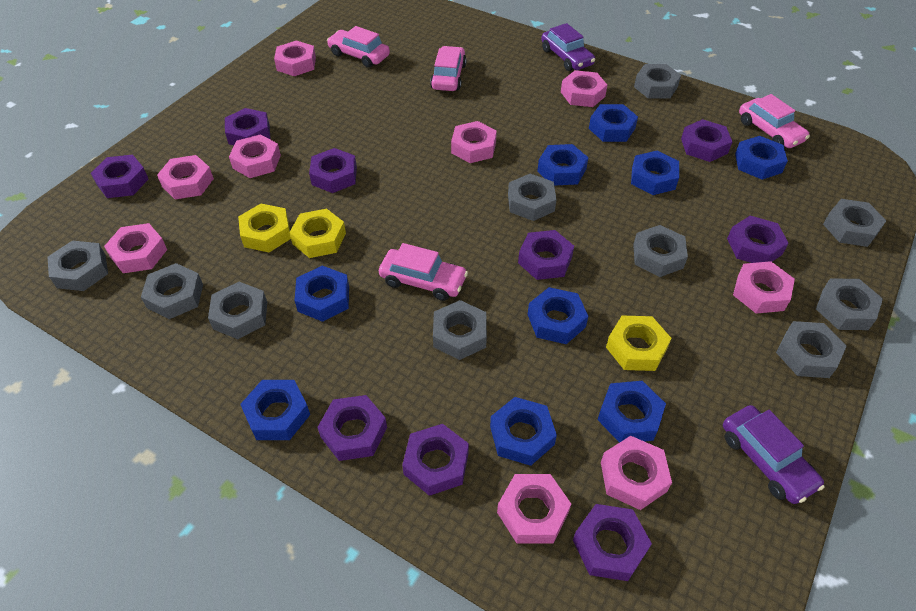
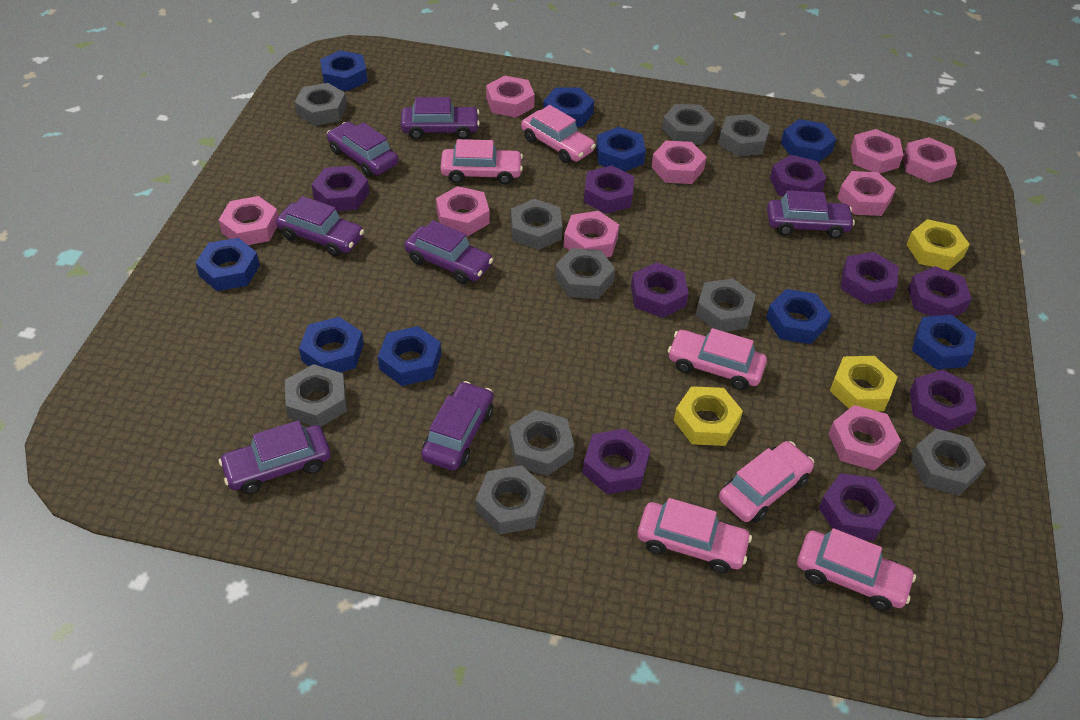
pink car: [327,26,390,68] [379,243,468,301] [430,46,467,91] [739,94,810,148] = 4 -> [441,139,523,184] [521,105,596,163] [637,498,752,573] [668,328,767,390] [719,441,814,523] [797,528,916,611] = 6
purple car: [541,23,595,71] [723,405,825,504] = 2 -> [219,420,331,494] [276,196,364,257] [327,122,399,177] [401,97,480,140] [405,220,493,284] [421,381,493,471] [767,190,855,238] = 7

